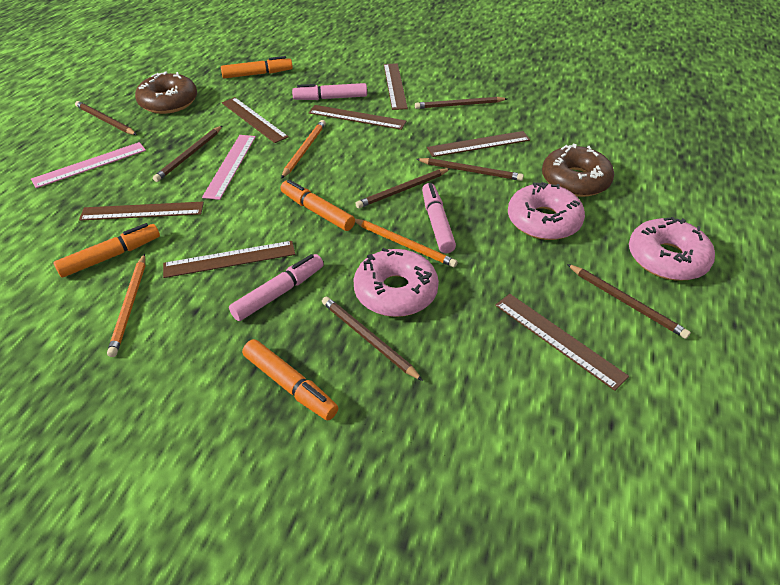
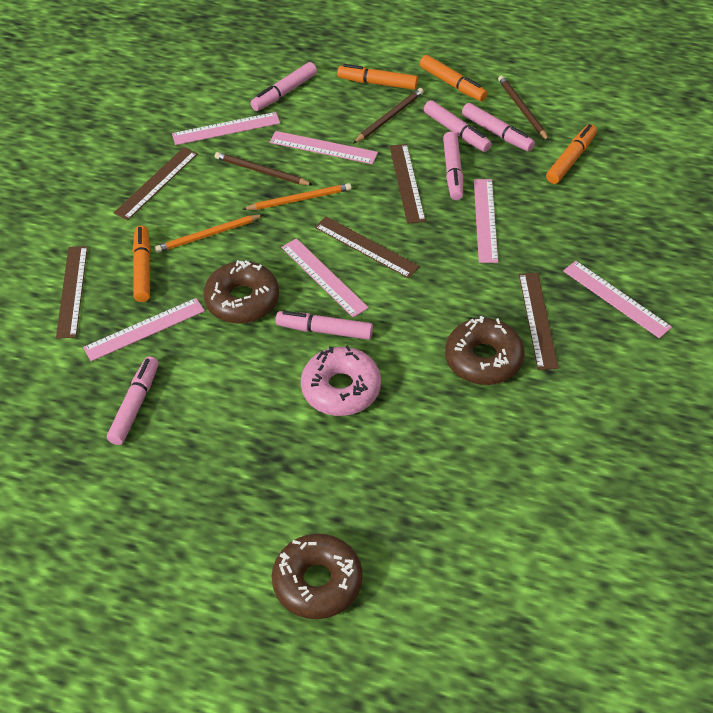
brown donut: [135,71,197,114] [542,144,614,197] = 2 -> [204,260,279,324] [272,533,363,619] [445,316,525,385] = 3
brown pencil: [75,101,137,135] [153,126,222,182] [322,297,423,381] [355,168,451,208] [415,97,507,109] [416,158,524,181] [567,264,691,339] = 7 -> [215,152,313,185] [353,88,424,144] [498,75,549,141] = 3
brown ruler: [79,202,204,221] [163,241,295,278] [222,97,289,143] [309,105,406,130] [384,63,408,110] [427,131,530,157] [495,294,629,391] = 7 -> [56,246,88,339] [114,147,198,220] [315,216,420,278] [390,144,426,224] [519,273,559,370] = 5
orange pencil: [107,254,145,357] [281,120,326,179] [355,219,458,267] = 3 -> [155,214,263,253] [242,183,352,210] = 2
pink donut: [353,248,439,317] [508,182,585,240] [629,217,715,281] = 3 -> [301,345,381,416] = 1
pink marker: [229,254,324,321] [292,83,367,100] [422,183,456,253] = 3 -> [107,356,159,445] [250,62,317,111] [275,311,373,340] [424,100,492,152] [443,132,463,200] [462,103,535,152] = 6
pink ruler: [31,142,146,188] [202,135,256,200] = 2 -> [83,298,205,361] [172,112,280,145] [270,131,378,164] [281,238,369,318] [474,179,498,263] [563,261,672,338] = 6

